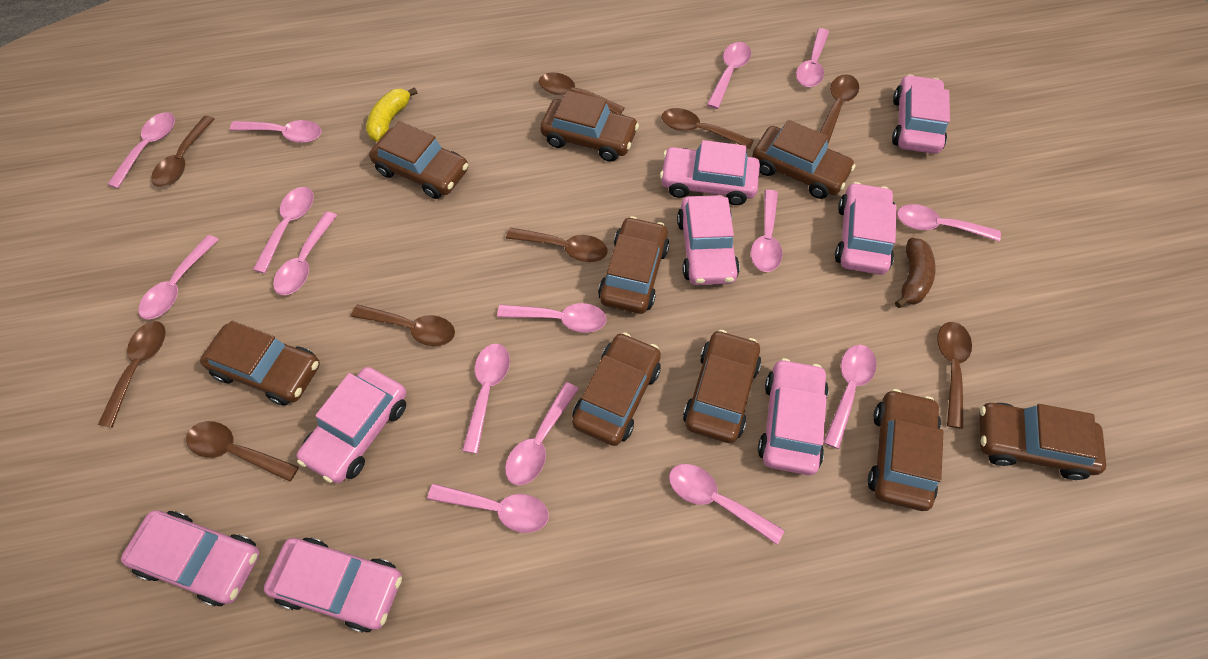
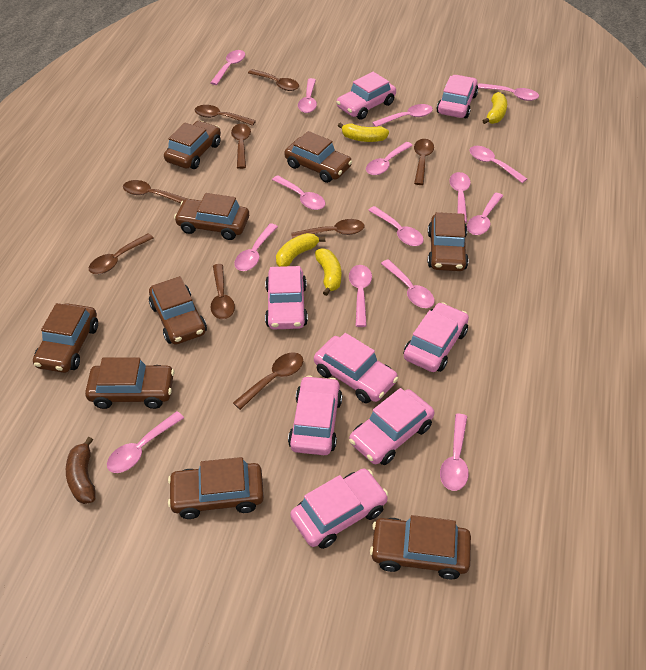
yellow banana: [366,87,418,142] = 1 -> [276,233,325,267] [315,248,341,296] [338,123,389,142] [483,92,507,124] = 4

